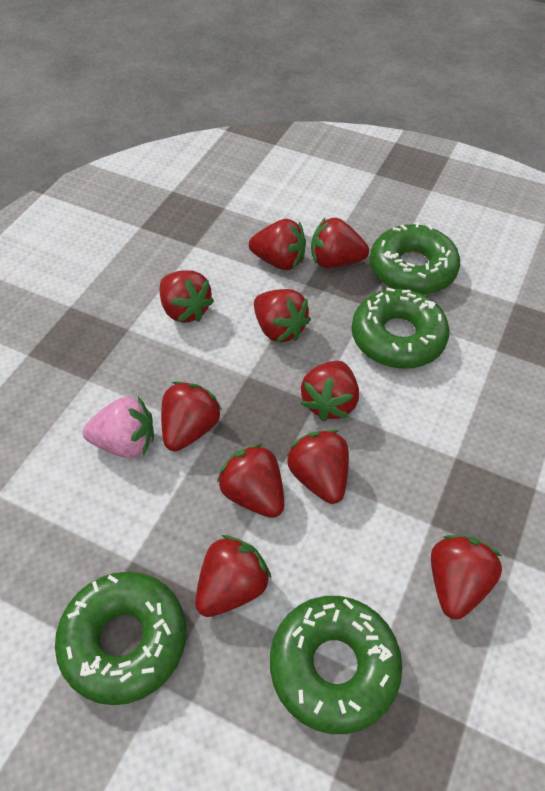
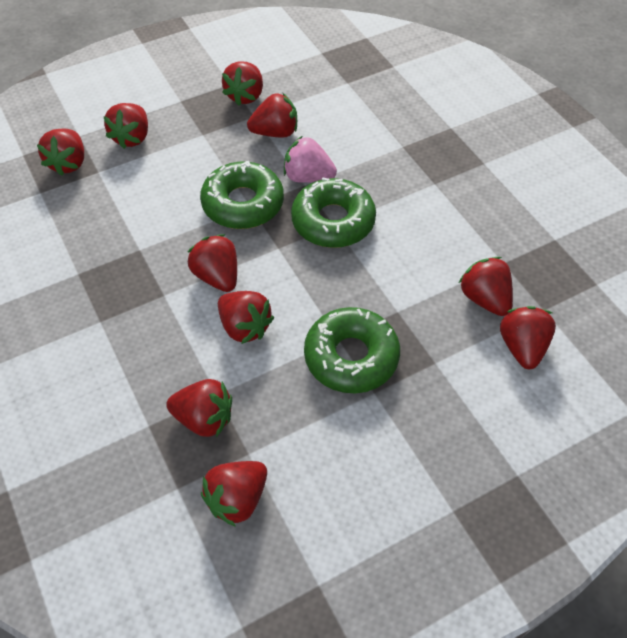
green donut: [55,572,186,705] [270,596,402,734] [352,288,449,369] [370,222,460,295] = 4 -> [200,161,284,229] [291,177,376,248] [304,307,400,393] = 3

